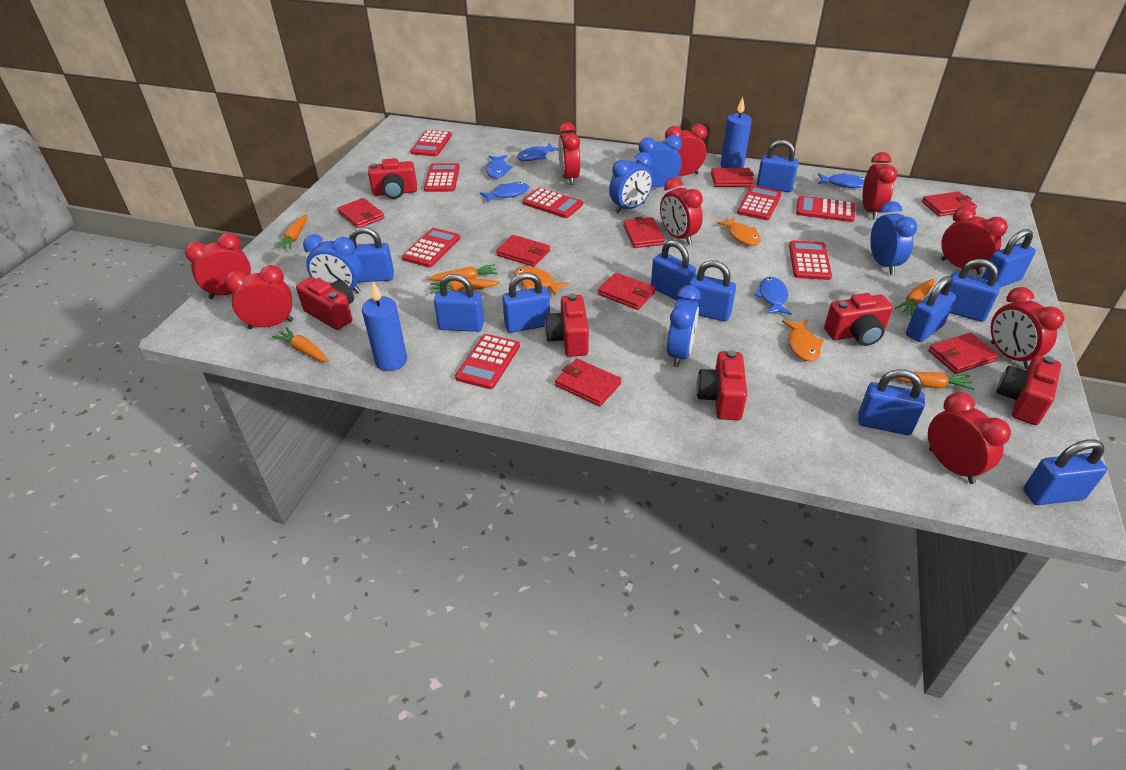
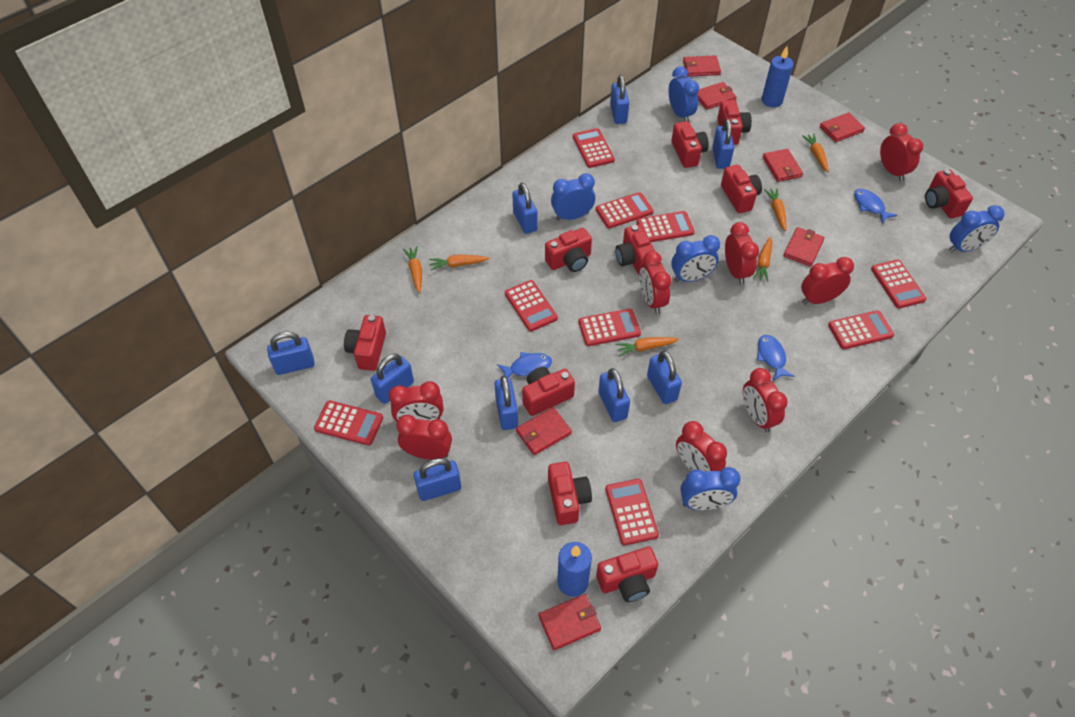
blue fish: [480,182,529,203] [486,155,513,178] [517,143,558,161] [754,277,792,315] [818,173,865,188] = 5 -> [497,352,552,378] [757,335,794,381] [854,189,897,224] = 3
blue padlock: [349,227,394,282] [434,274,484,332] [502,273,550,333] [651,240,696,301] [687,260,736,321] [756,140,799,192] [858,369,925,435] [906,276,956,342] [950,259,1000,322] [982,229,1036,287] [1023,439,1107,505] = 11 -> [267,332,315,375] [371,354,414,404] [414,458,461,501] [494,376,518,430] [512,183,537,234] [598,368,630,422] [610,75,629,124] [647,351,682,404] [712,119,734,169] = 9
orange fish: [514,267,569,296] [716,217,761,246] [782,320,824,362] = 3 -> none = 0
red calculator: [402,228,460,267] [410,130,452,156] [424,163,460,192] [455,334,520,389] [522,188,583,218] [737,186,782,220] [789,240,832,280] [796,196,855,222] = 8 -> [314,400,383,445] [505,280,558,332] [573,128,615,168] [578,309,641,346] [596,192,654,229] [605,479,659,545] [636,211,695,242] [828,310,894,349] [871,259,926,309] = 9
red camera: [296,277,354,330] [368,158,417,199] [545,294,589,357] [697,350,747,421] [824,293,893,346] [997,355,1061,425] = 6 -> [344,315,386,371] [522,367,575,416] [545,228,592,272] [548,462,592,525] [596,547,658,602] [615,224,656,275] [671,121,709,168] [717,100,752,145] [721,165,762,213] [925,169,973,218] = 10
red clock: [185,233,251,299] [225,265,293,329] [558,122,580,185] [660,177,703,245] [665,124,707,176] [863,152,898,220] [928,392,1011,484] [941,206,1008,275] [991,287,1064,369] = 9 -> [389,381,443,422] [396,415,452,460] [639,251,671,314] [676,421,727,472] [725,222,759,284] [743,368,788,433] [801,257,854,304] [880,123,923,181] = 8
red wallet: [338,198,385,228] [496,235,550,267] [555,359,621,406] [598,273,656,310] [623,217,665,248] [711,168,754,187] [922,191,977,217] [928,333,999,374] = 8 -> [516,407,572,455] [539,594,601,650] [683,55,721,77] [697,82,736,110] [763,149,803,182] [783,227,825,267] [820,113,865,142] = 7

